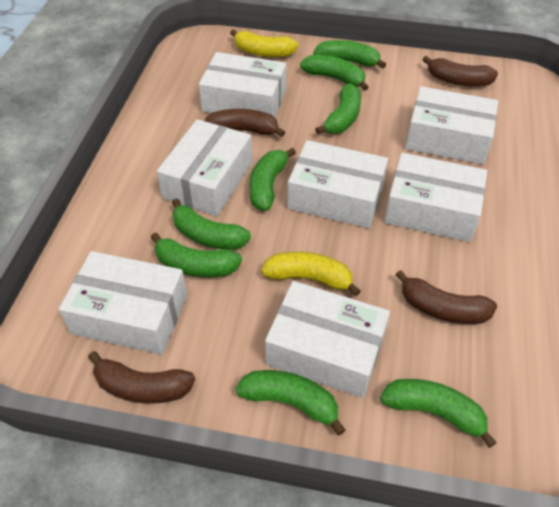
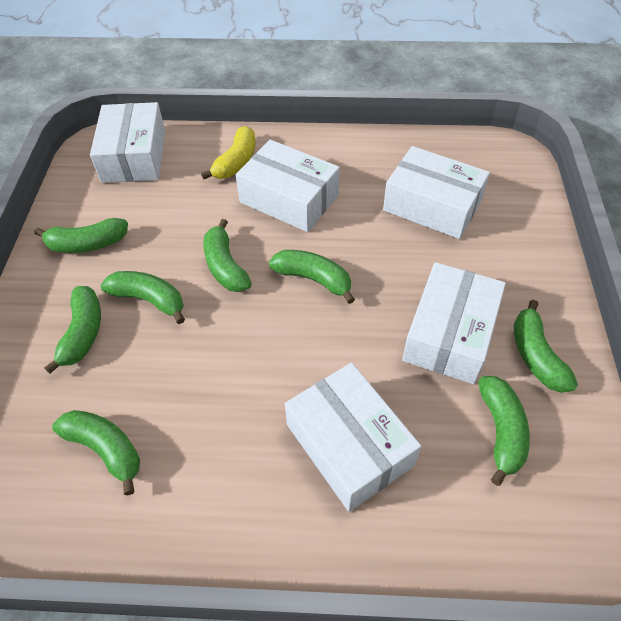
brown banana: [88,351,195,404] [205,109,285,137] [396,270,497,324] [422,56,498,86] = 4 -> none = 0
white box: [59,251,187,355] [157,119,252,216] [199,52,286,118] [265,281,390,398] [287,140,388,229] [384,153,487,242] [405,86,498,165] = 7 -> [90,102,165,183] [236,140,340,232] [285,363,421,512] [383,146,490,239] [402,262,506,384] = 5
yellow banana: [230,29,299,57] [261,252,361,296] = 2 -> [201,126,255,180] = 1

